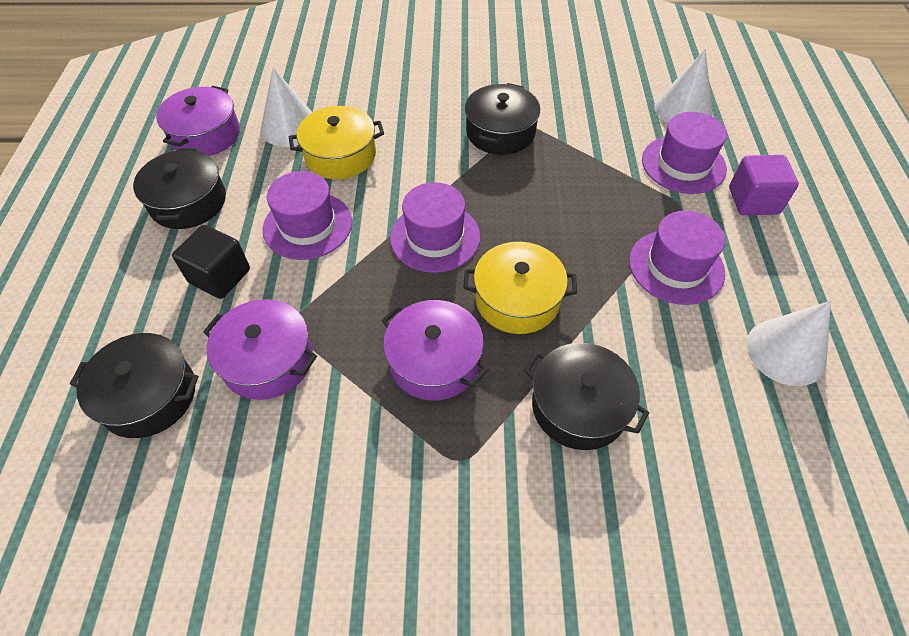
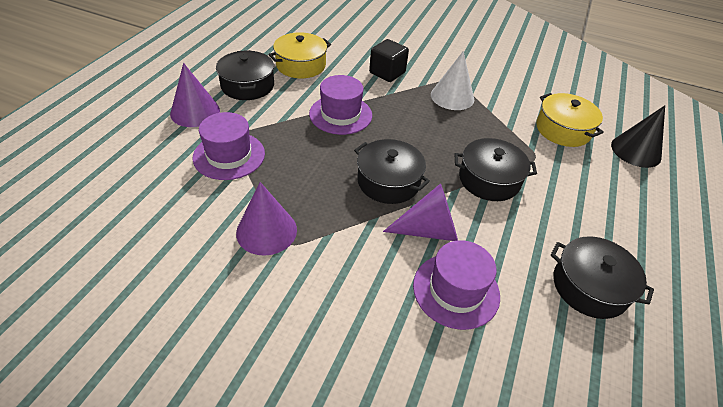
black cone: none = 0 -> [611,106,665,168] = 1
purple cone: none = 0 -> [170,63,220,127] [236,182,297,256] [383,183,458,241] = 3
purple cube: [729,155,799,215] = 1 -> none = 0
purple hat: [262,171,352,260] [390,182,481,273] [629,211,725,305] [642,112,727,194] = 4 -> [193,112,265,180] [309,75,372,135] [413,240,500,330] = 3
purple pot: [156,86,240,156] [203,299,317,400] [382,300,489,401] = 3 -> none = 0
white cone: [261,67,313,147] [654,49,713,123] [746,301,831,386] = 3 -> [431,51,474,110] = 1

